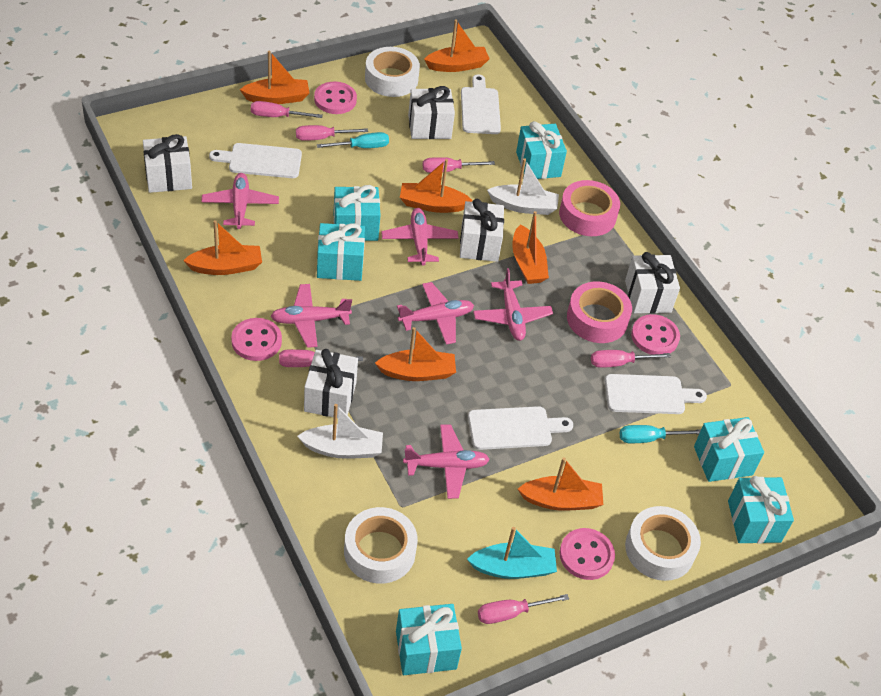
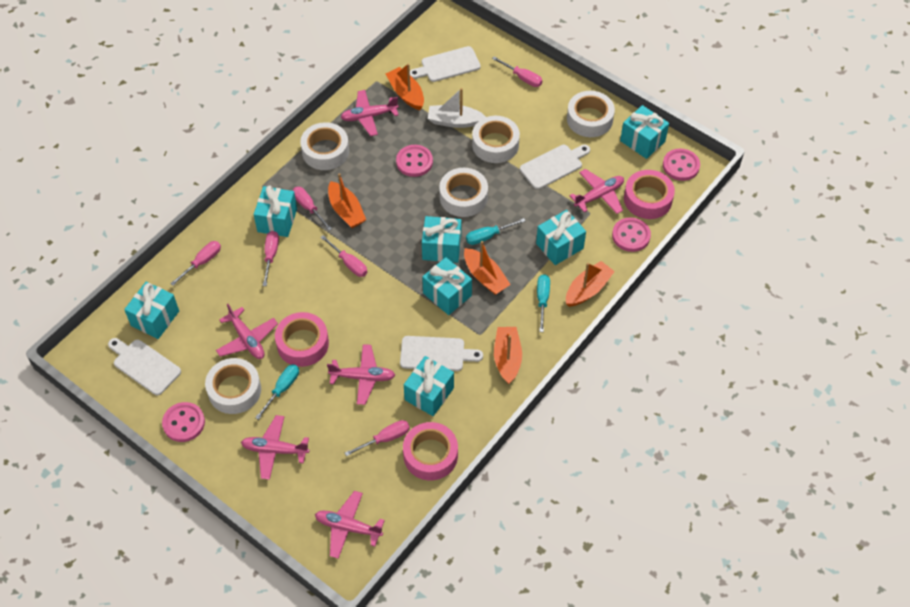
orange boat: [183,220,262,275] [240,51,309,104] [375,327,456,381] [400,159,473,213] [424,20,490,72] [512,211,549,284] [518,457,603,511] = 7 -> [328,173,366,228] [386,63,424,110] [464,241,511,295] [494,327,522,384] [566,261,615,307] = 5
pink tape: [559,180,620,236] [567,282,632,343] = 2 -> [275,312,329,367] [403,422,458,480] [624,170,675,219] = 3
turquoise boat: [467,527,557,579] = 1 -> none = 0
turquoise gift: [317,223,365,281] [333,185,380,241] [396,604,462,675] [516,121,567,179] [694,417,764,482] [728,476,794,544] = 6 -> [124,282,179,339] [254,186,297,237] [404,356,454,416] [422,216,462,263] [422,257,472,315] [536,210,586,265] [620,105,669,159] = 7
turquoise screwdriver: [317,132,389,148] [620,425,701,443] = 2 -> [255,364,299,420] [466,218,525,245] [537,274,550,332] = 3
white boat: [297,404,383,459] [487,158,559,215] = 2 -> [428,88,486,128] = 1
white gift: [143,134,192,193] [304,349,358,418] [408,86,455,139] [460,199,504,262] [625,252,680,314] = 5 -> none = 0
white tape: [344,507,418,584] [365,47,420,97] [625,506,701,581] = 3 -> [205,358,261,414] [300,122,349,170] [439,168,488,217] [472,116,520,163] [567,91,615,137] = 5

